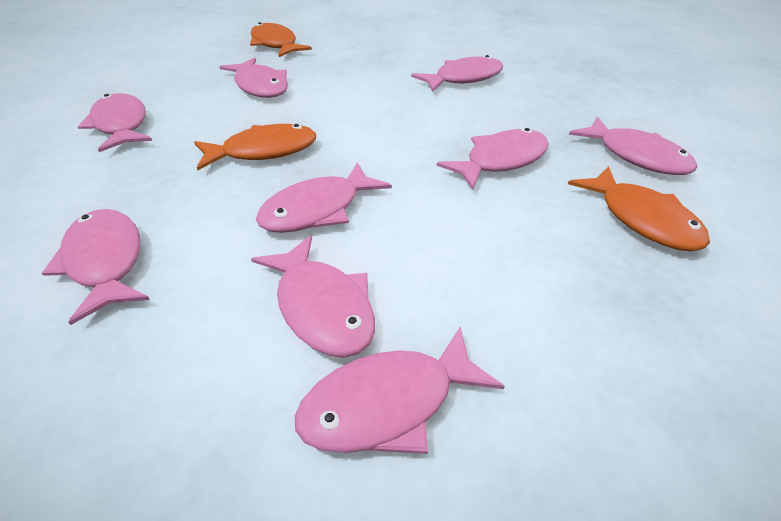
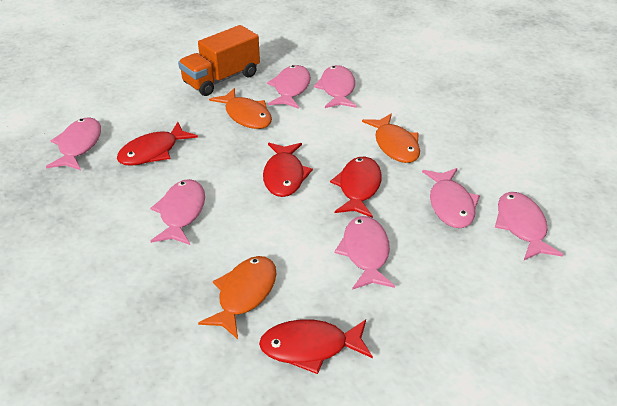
orange truck: none = 0 -> [178,25,260,96] = 1
pink fish: [42,209,150,325] [78,93,152,152] [220,58,288,98] [251,236,375,358] [256,162,392,233] [295,327,505,454] [411,55,503,92] [437,128,549,190] [569,117,697,175] = 9 -> [46,117,101,170] [150,179,205,245] [267,65,311,109] [314,65,357,108] [334,216,395,290] [422,168,480,228] [495,192,563,260] = 7
red fish: none = 0 -> [117,122,198,166] [259,319,373,374] [263,143,313,197] [330,157,382,218] = 4

